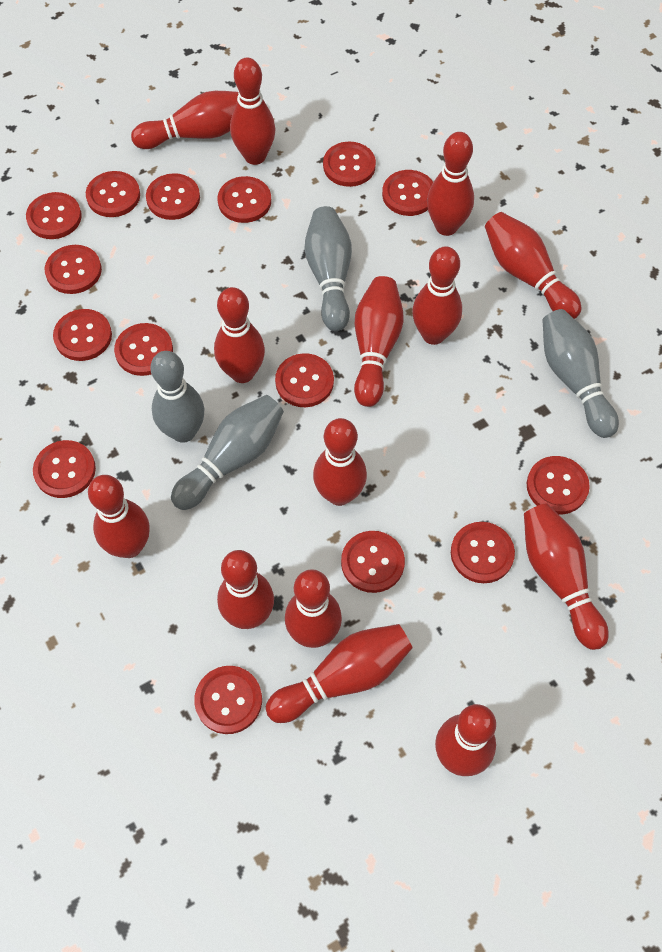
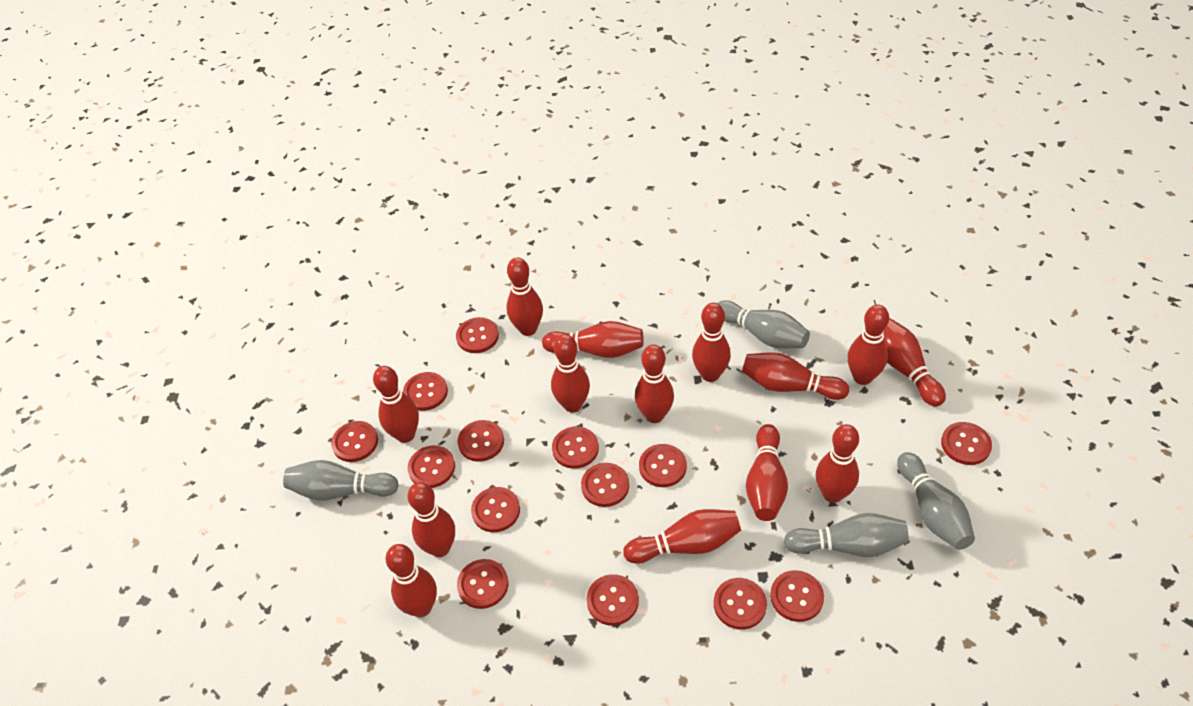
red button: [26,192,82,239] [33,440,96,498] [45,245,102,294] [53,309,112,361] [86,171,140,217] [114,323,173,376] [146,173,200,220] [194,666,262,734] [217,176,271,223] [275,353,334,407] [323,141,376,187] [341,531,405,593] [382,170,433,216] [451,522,515,583] [527,456,590,514] = 15 -> [331,421,378,462] [403,372,448,411] [408,445,455,488] [456,317,499,353] [457,559,509,609] [458,420,504,462] [471,487,520,532] [552,426,599,469] [581,463,629,507] [587,574,639,626] [639,444,687,487] [714,578,767,630] [770,570,824,622] [941,422,992,465] = 14

